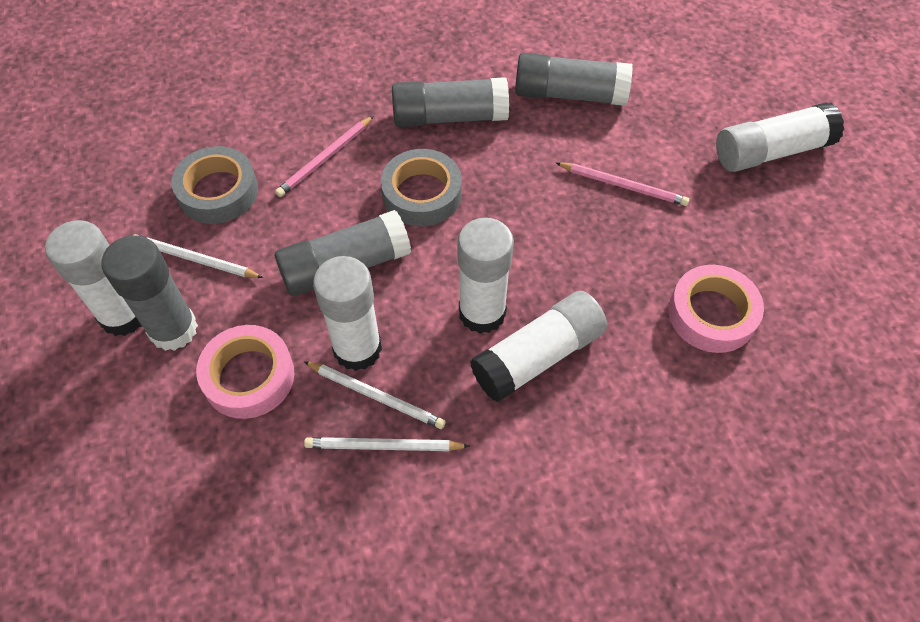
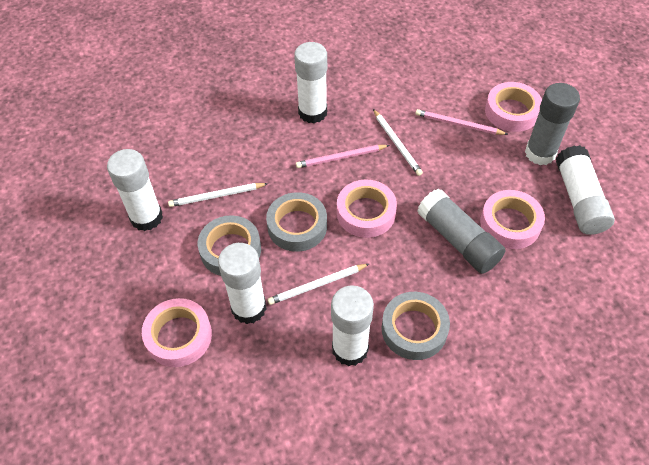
grey glue stick: [102,235,198,351] [275,210,411,296] [392,77,509,127] [515,53,633,106] = 4 -> [417,189,506,274] [525,83,580,165] = 2
grey tape: [171,146,258,224] [381,149,462,226] = 2 -> [197,215,261,276] [266,192,327,252] [381,292,450,360] = 3
pink tape: [196,325,294,419] [669,265,764,353] = 2 -> [142,298,212,367] [337,179,397,238] [480,190,545,249] [485,82,542,132] = 4

